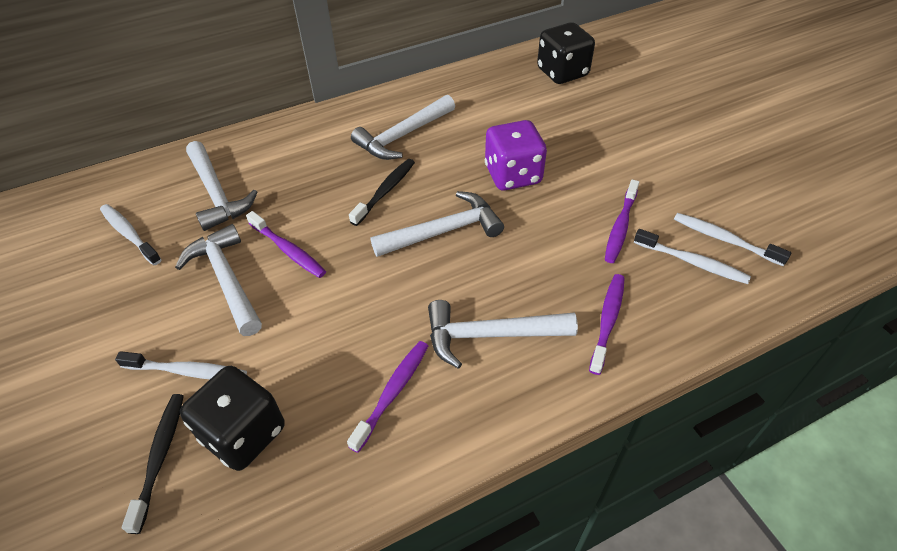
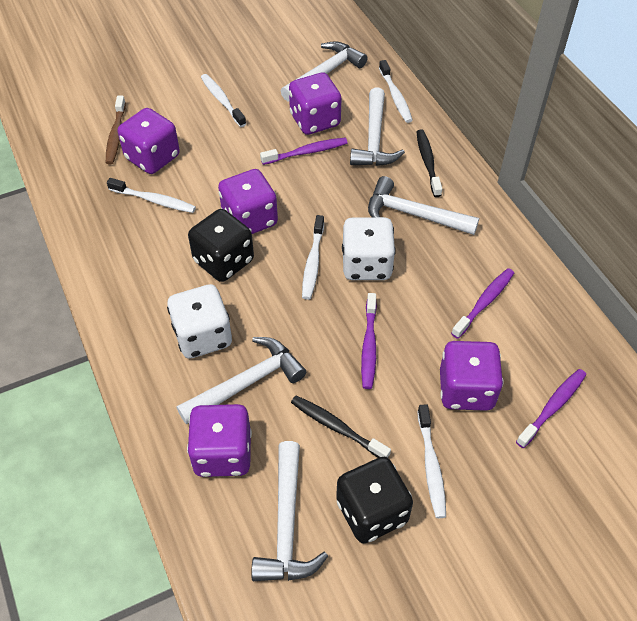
brown toothbrush: none = 0 -> [106,96,126,164] = 1
purple dice: [485,120,547,190] = 1 -> [118,108,180,174] [187,404,252,477] [218,169,278,234] [289,73,342,135] [440,341,503,411] = 5
white dice: none = 0 -> [167,284,232,358] [342,217,396,280] = 2
white toothbrush: [100,204,162,265] [115,351,247,379] [634,229,751,284] [674,213,791,266] = 4 -> [107,178,196,213] [201,74,246,127] [302,215,324,300] [379,60,413,123] [417,404,446,518] = 5

